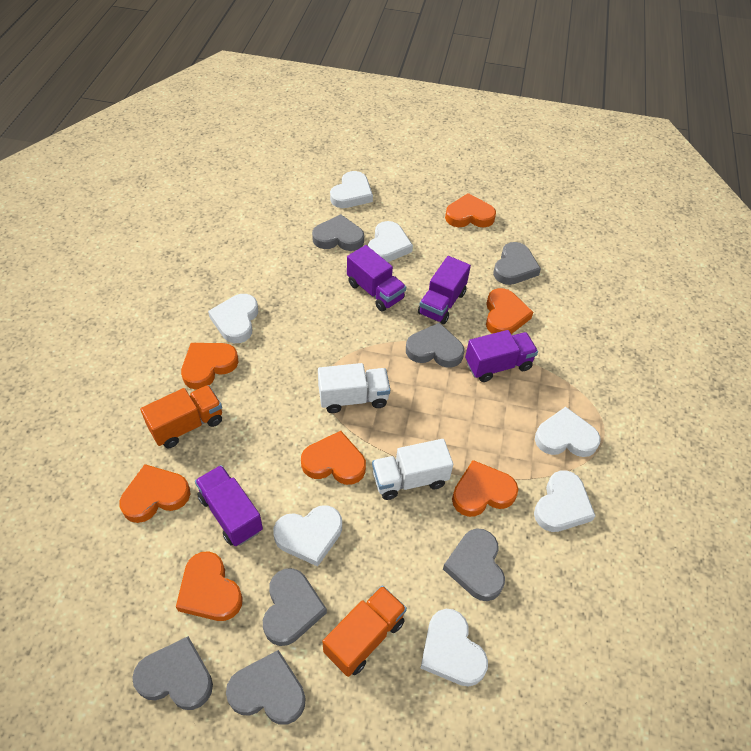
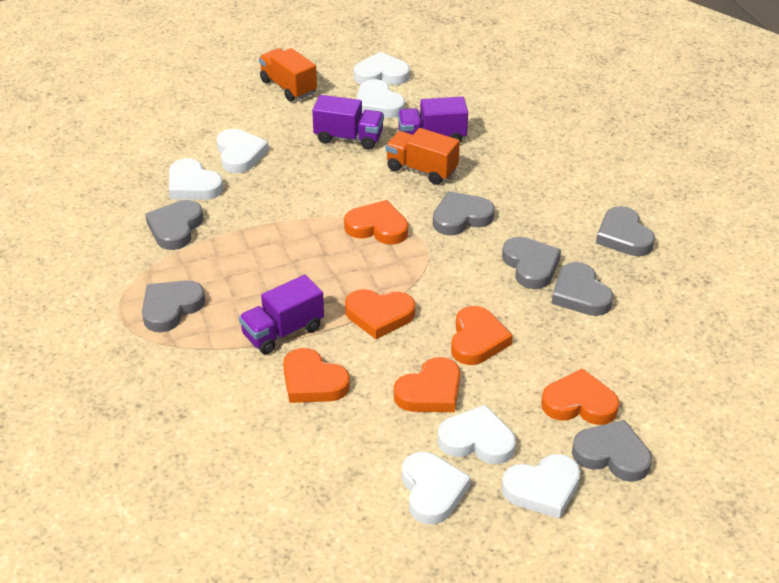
orange heart: [119,464,190,523] [176,551,243,621] [181,343,238,390] [301,431,366,485] [445,193,496,227] [452,460,518,517] [486,288,533,334] = 7 -> [283,348,350,403] [344,200,408,245] [345,289,415,339] [394,357,460,412] [451,306,513,365] [541,368,619,425] = 6
purple truck: [195,465,263,546] [347,245,406,312] [418,256,471,324] [465,330,538,382] = 4 -> [239,275,324,354] [312,95,384,150] [398,97,468,143] = 3
white truck: [318,363,390,413] [372,439,453,500] = 2 -> none = 0

